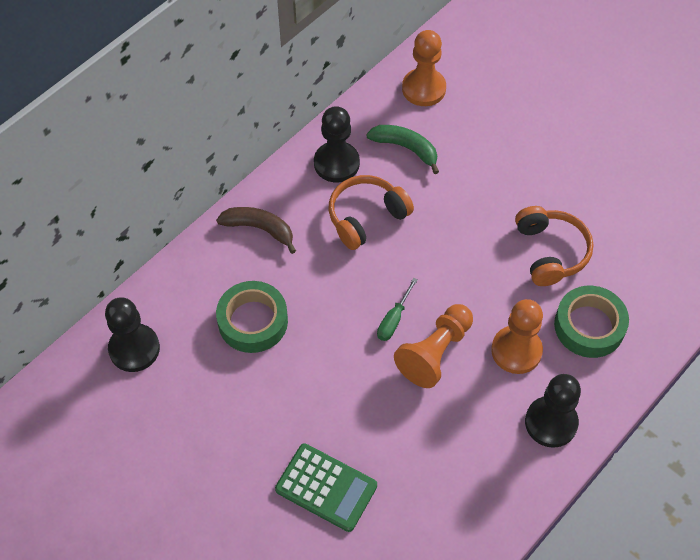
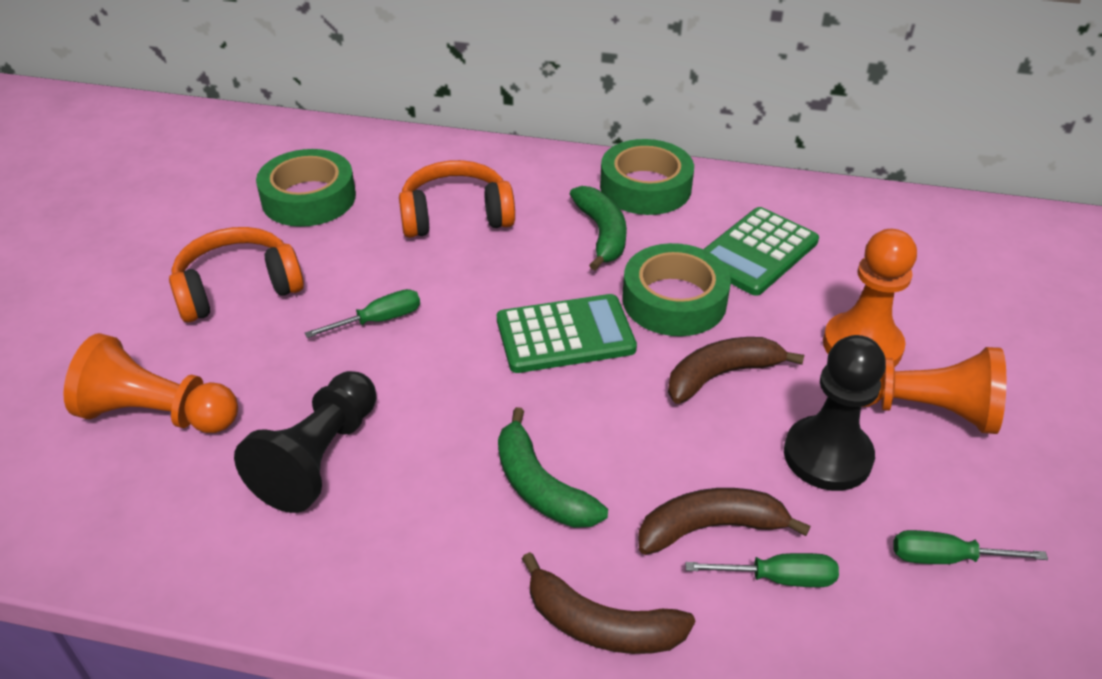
black pawn: [105,297,160,372] [314,106,360,182] [525,374,581,448] = 3 -> [234,371,376,513] [784,335,886,491] = 2
brown banana: [216,207,296,254] = 1 -> [522,552,695,654] [638,488,810,555] [668,337,804,404] = 3
green banana: [366,125,439,174] = 1 -> [498,407,608,528] [570,186,627,271] = 2
green calculator: [275,443,377,532] = 1 -> [497,294,637,373] [703,207,819,296] = 2
green screwdriver: [377,278,418,341] = 1 -> [305,289,420,338] [685,553,839,587] [893,530,1048,564] = 3
green tape: [216,281,288,353] [554,286,629,358] = 2 -> [256,149,356,227] [600,139,694,215] [623,243,731,336] = 3

